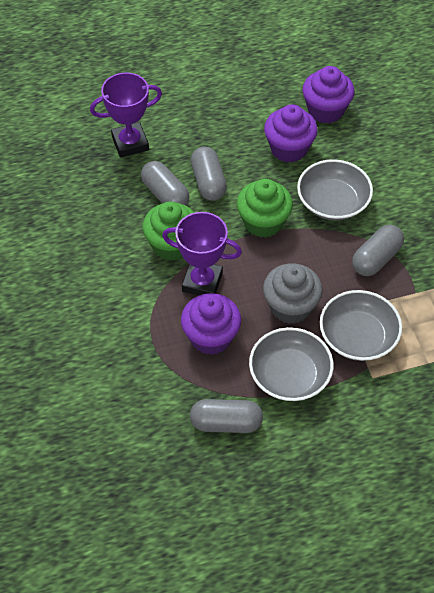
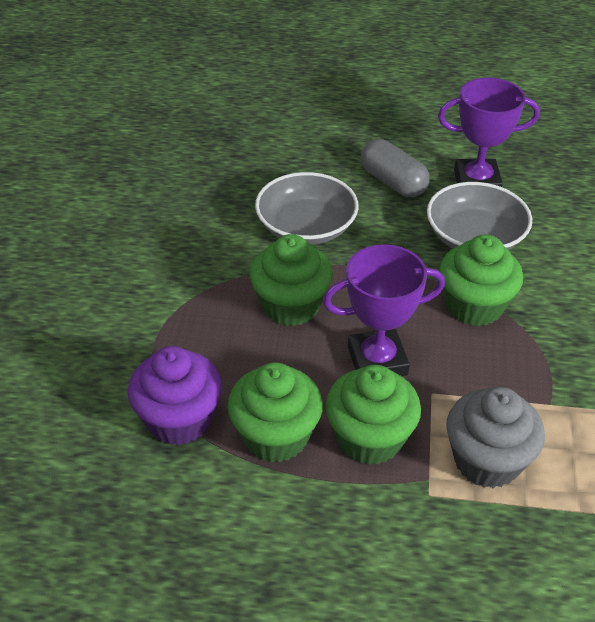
green cupcake: [143,202,194,261] [237,179,293,238] = 2 -> [227,362,323,462] [249,234,333,326] [325,365,421,465] [439,234,523,326] = 4
grey bowl: [249,327,334,401] [297,159,373,221] [320,290,402,361] = 3 -> [255,172,359,245] [427,182,532,250] = 2
grey capsule: [141,161,190,206] [190,399,263,433] [191,147,227,201] [352,225,404,276] = 4 -> [361,139,430,197] = 1
purple cupcake: [181,293,241,355] [264,104,318,163] [302,66,354,123] = 3 -> [128,346,222,445] = 1

